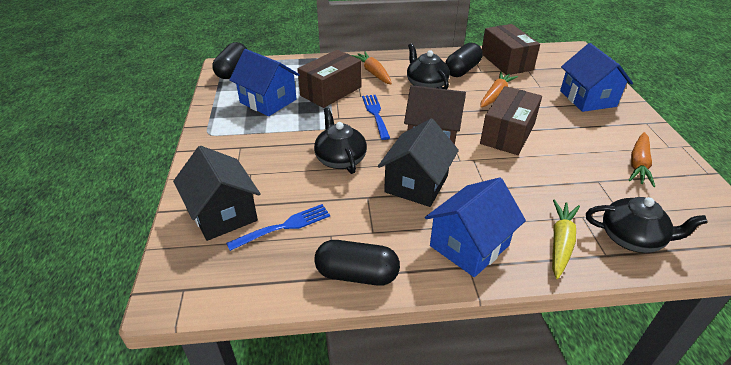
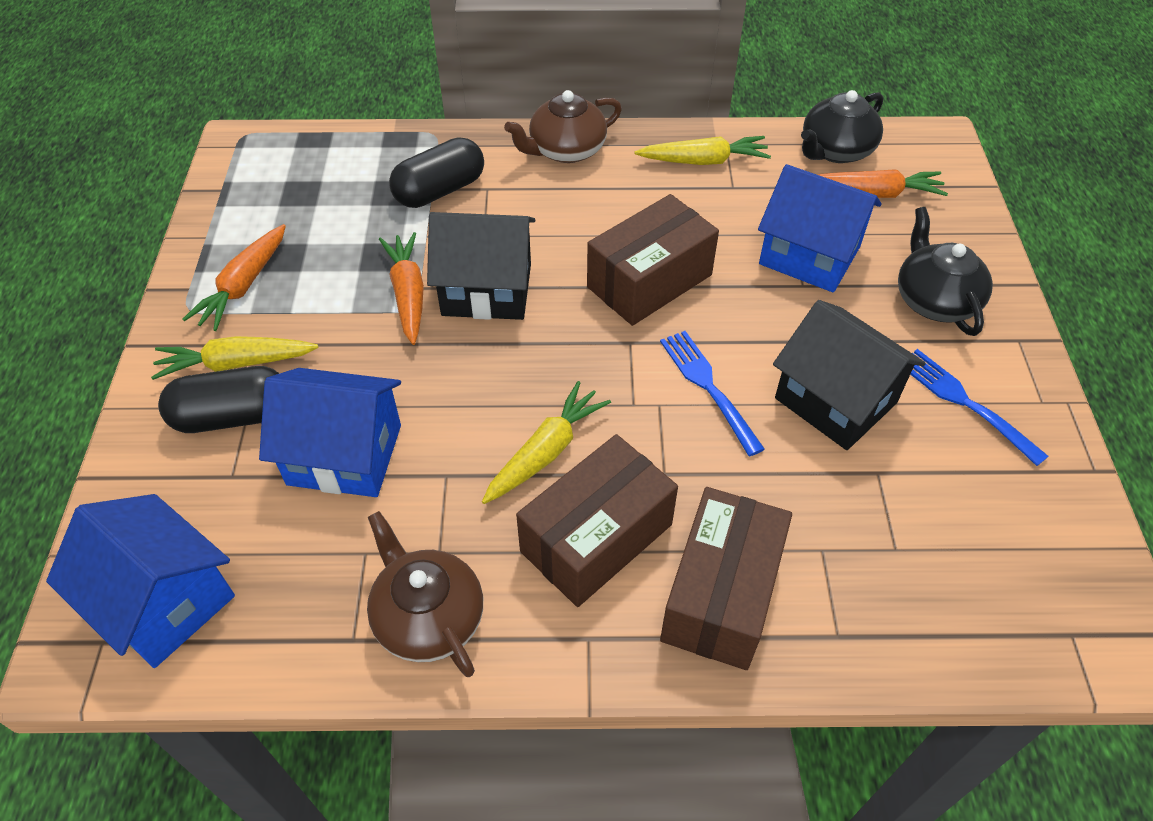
black capsule: [212,42,247,79] [314,240,400,286] [445,43,482,77] = 3 -> [158,366,280,433] [389,137,484,208] = 2
black teapot: [314,107,367,174] [407,43,450,89] [586,197,708,253] = 3 -> [801,90,883,163] [898,207,993,336] = 2
brown house: [404,85,466,145] = 1 -> none = 0
brown teapot: none = 0 -> [367,511,483,677] [504,90,622,163] = 2
yellow carrot: [552,200,580,279] = 1 -> [151,336,318,380] [482,381,611,504] [634,136,771,165] = 3

